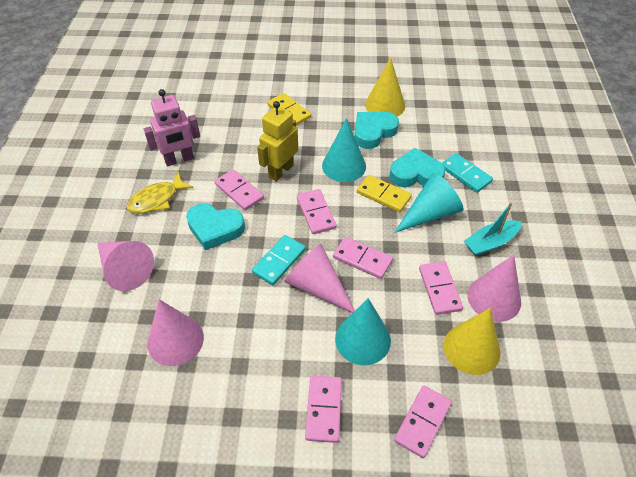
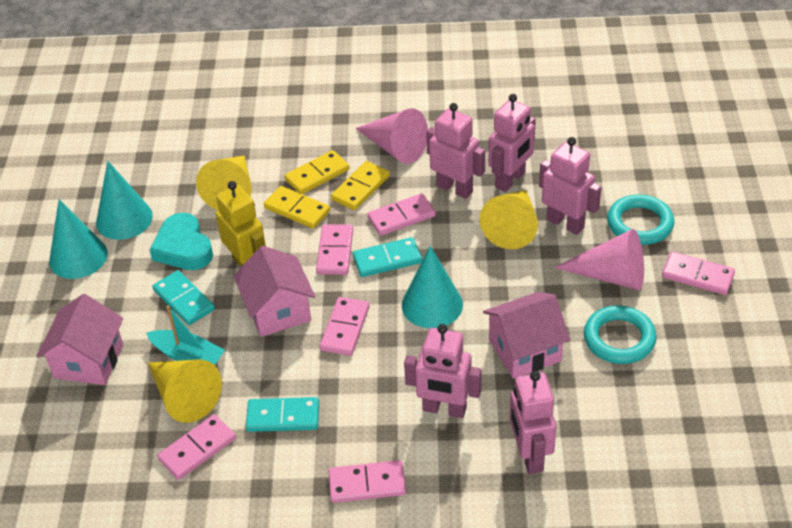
pink cone: [97,241,154,291] [148,299,204,366] [284,244,355,313] [467,255,521,322] = 4 -> [355,108,428,164] [554,229,644,290] = 2
pink house: none = 0 -> [36,294,123,385] [233,246,315,337] [483,292,570,379] = 3
pink robot: [144,89,200,166] = 1 -> [404,324,482,418] [426,103,485,199] [489,94,536,192] [510,371,556,474] [539,137,602,235] = 5
turquoise domino: [252,235,306,285] [442,153,493,193] = 2 -> [152,270,215,325] [246,397,319,432] [353,237,422,277] = 3
turquoise heart: [186,204,245,250] [354,112,399,149] [389,148,445,187] = 3 -> [150,213,213,270] = 1
turquoise ring: none = 0 -> [584,306,657,364] [607,194,674,245] = 2
yellow cone: [365,57,405,117] [443,308,500,375] = 2 -> [148,359,222,423] [196,156,252,210] [480,190,538,249] = 3
yellow domino: [268,93,311,126] [357,175,412,212] = 2 -> [264,186,330,229] [285,150,349,194] [331,161,390,210] = 3
yellow fish: [127,172,193,214] = 1 -> none = 0

